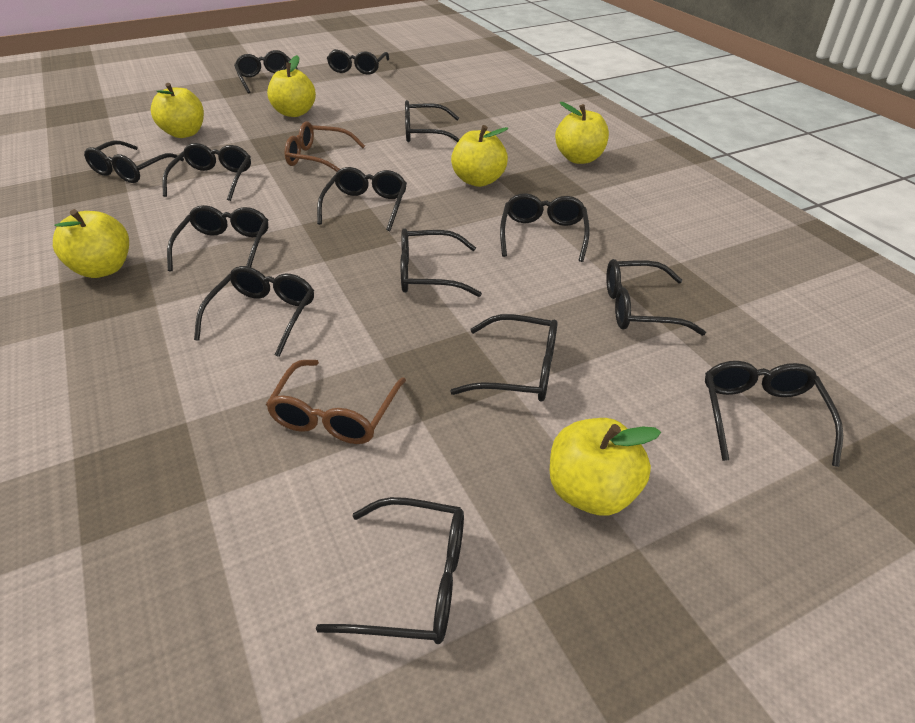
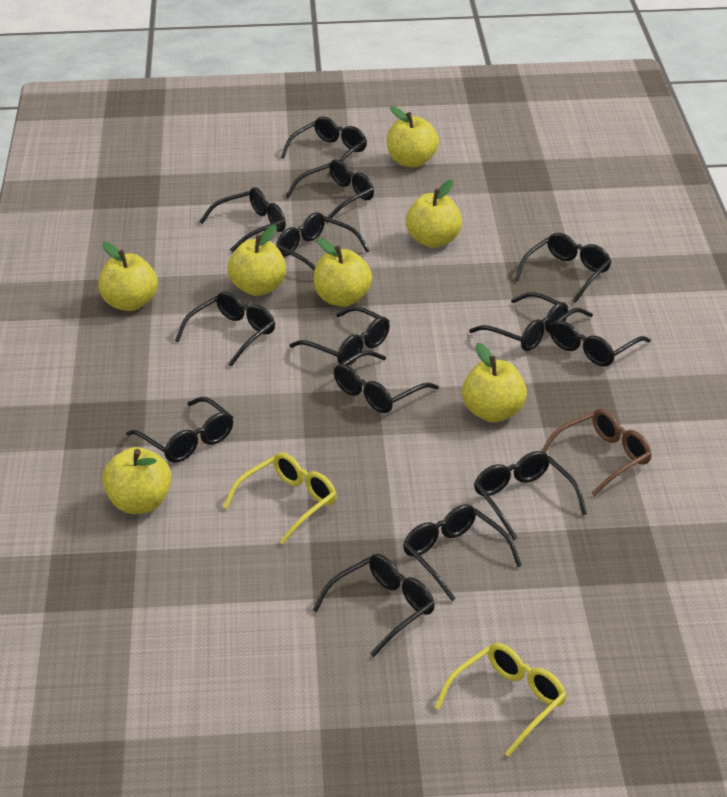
brown glasses: [266,360,406,444] [284,121,365,172] = 2 -> [542,409,652,496] = 1
yellow apple: [53,209,129,278] [151,83,204,138] [267,55,316,117] [451,125,508,187] [550,418,661,516] [555,102,609,164] = 6 -> [98,242,158,311] [102,447,172,514] [228,225,286,296] [314,238,372,307] [387,106,439,168] [406,180,462,248] [462,343,527,422] = 7
yellow glasses: none = 0 -> [223,452,336,545] [434,643,566,757] = 2

